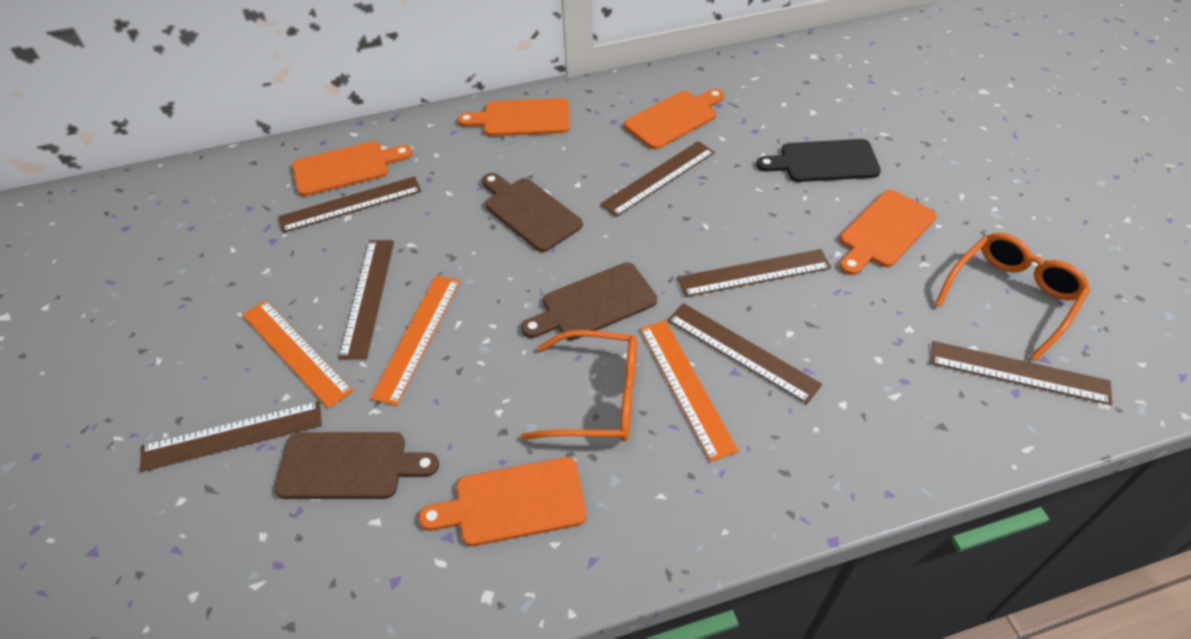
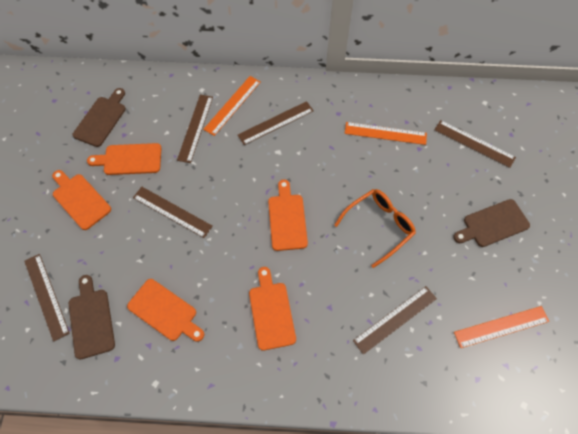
black cutting board: [756,139,881,182] = 1 -> none = 0
brown ruler: [140,401,322,472] [278,176,421,233] [339,240,394,359] [600,141,715,217] [667,303,822,404] [678,249,831,297] [931,341,1112,405] = 7 -> [24,254,70,342] [133,187,213,238] [177,95,213,163] [238,101,314,145] [353,286,437,355] [435,120,516,168] = 6
orange glasses: [521,330,637,441] [935,233,1090,361] = 2 -> [334,189,416,268] = 1

